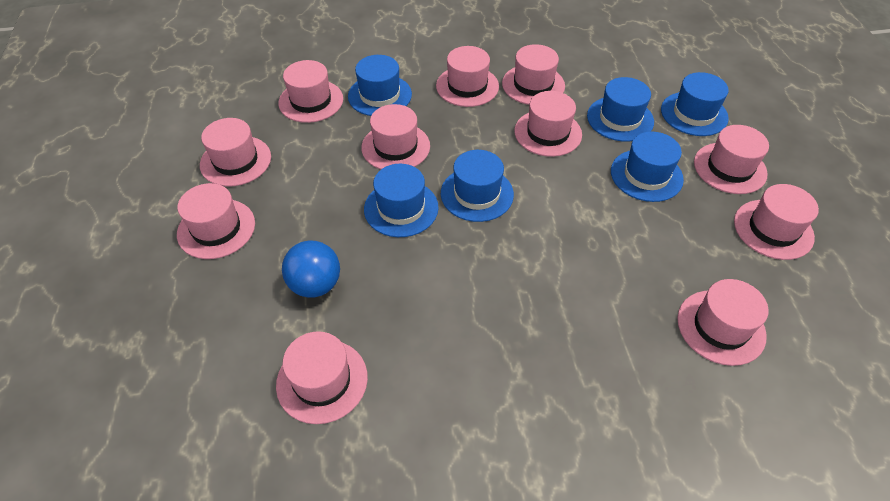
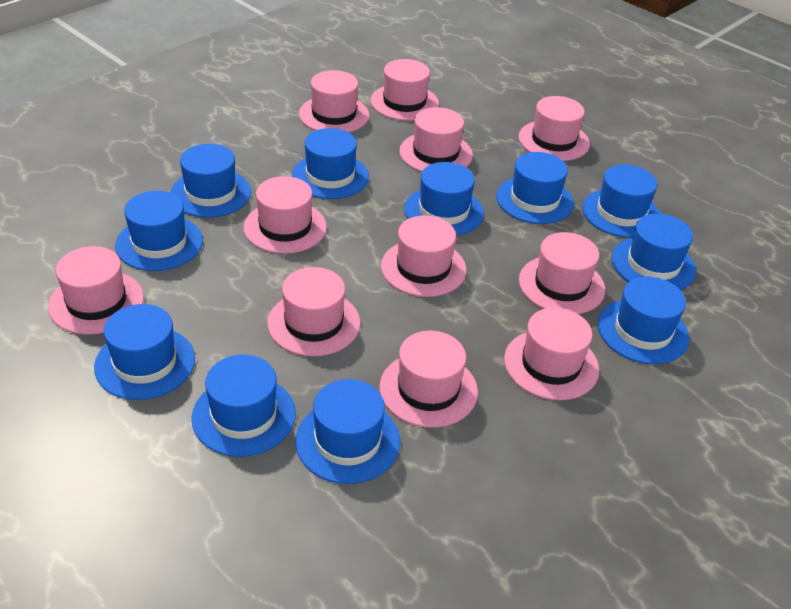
blue ball: [282,240,340,298] = 1 -> none = 0
blue hat: [348,55,412,116] [364,164,439,237] [441,150,514,222] [587,77,654,142] [611,132,684,202] [661,72,729,136] = 6 -> [94,304,195,400] [115,191,203,271] [170,144,251,218] [191,355,296,457] [292,128,369,199] [295,379,400,484] [404,162,484,236] [496,152,574,224] [582,165,660,238] [598,277,689,364] [612,213,696,290] = 11

